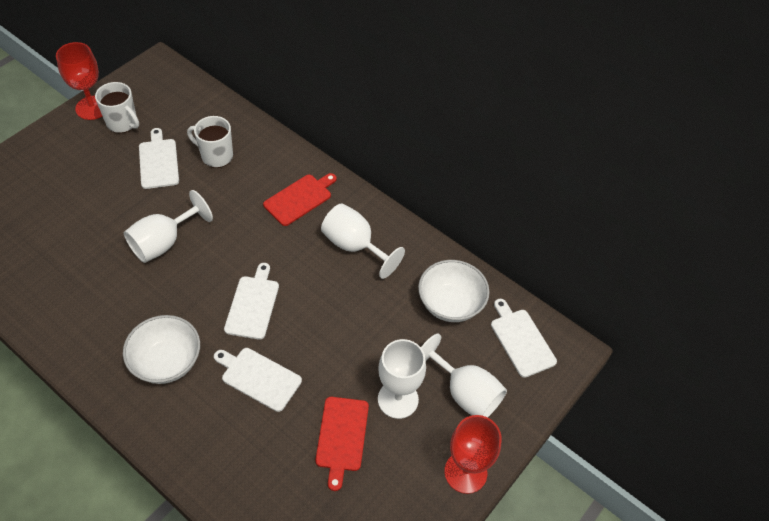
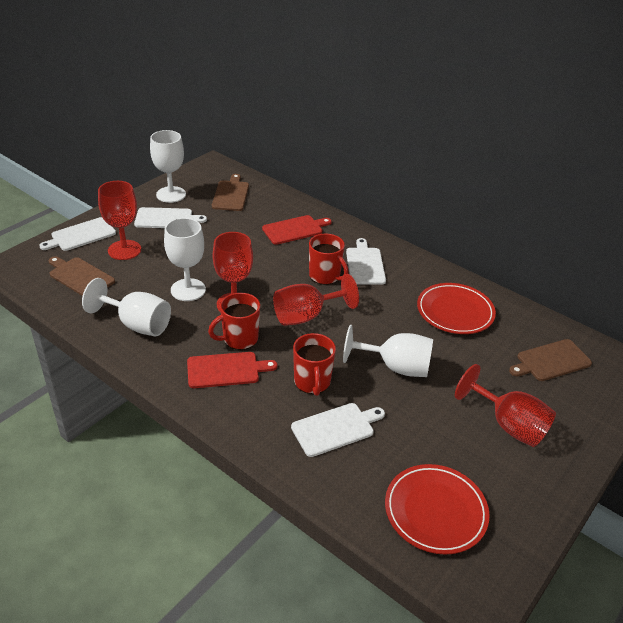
brown cutting board: none = 0 -> [48,256,115,296] [212,174,249,211] [509,339,592,381] = 3
red goblet: [56,42,102,120] [444,415,502,494] = 2 -> [98,181,141,260] [213,232,253,312] [273,274,359,326] [455,364,556,447] = 4
red mug: none = 0 -> [208,293,260,350] [293,333,336,396] [309,234,349,285] = 3
red plate: none = 0 -> [385,464,489,555] [417,283,496,334] = 2
white bowl: [123,315,200,384] [418,260,490,322] = 2 -> none = 0
white mug: [95,82,139,133] [187,116,233,168] = 2 -> none = 0

